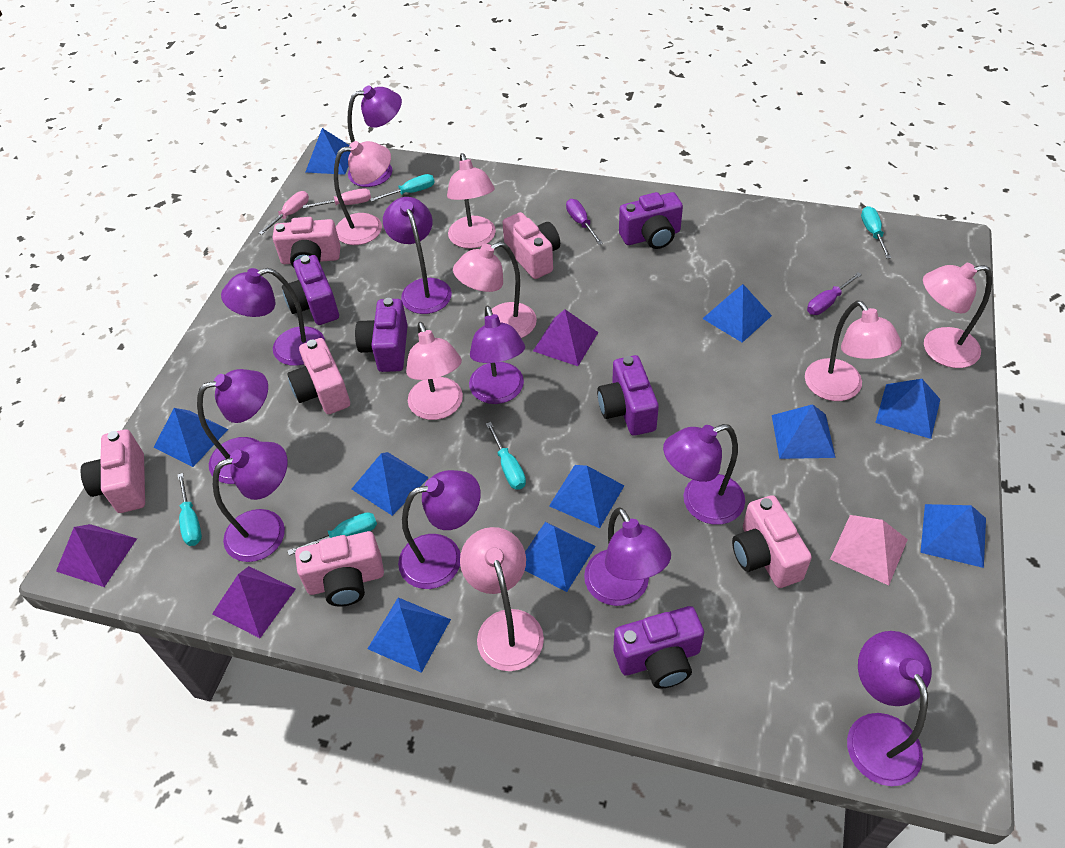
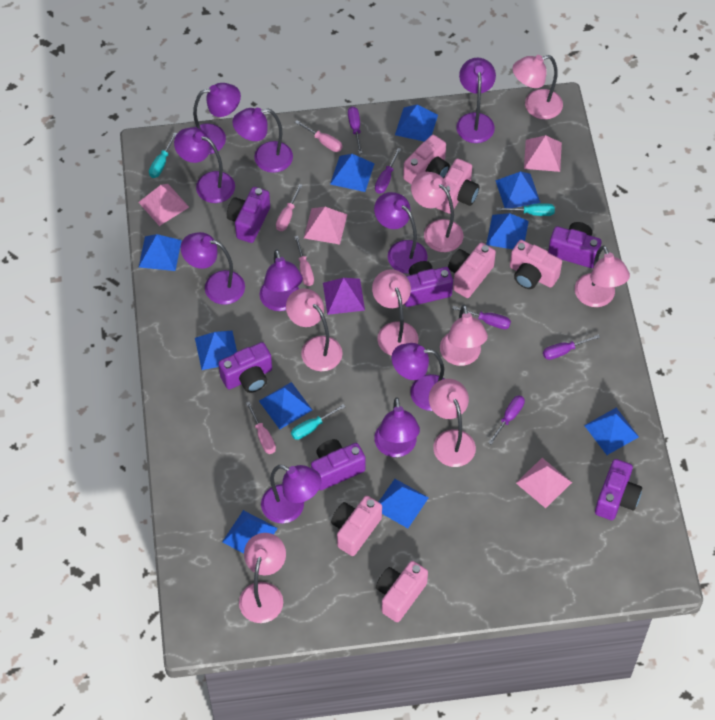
pink lamp: [334,141,391,245] [406,322,463,420] [447,153,496,249] [453,242,537,338] [460,527,544,671] [805,301,902,401] [923,263,992,368] = 7 -> [239,533,286,623] [286,288,343,371] [372,269,418,356] [411,172,463,252] [429,379,476,467] [440,305,488,366] [512,55,563,119] [575,245,630,307] = 8
pink pyramid: [830,515,908,585] = 1 -> [138,184,189,226] [304,207,348,245] [516,458,572,508] [524,135,562,172] = 4
pink screwdriver: [259,191,309,235] [303,188,371,209] = 2 -> [246,401,276,454] [276,184,302,231] [294,236,314,286] [295,120,343,152] = 4
purple camera: [282,255,339,325] [355,298,408,372] [597,355,659,436] [613,606,704,689] [619,192,683,249] = 5 -> [218,342,272,393] [227,187,270,243] [311,439,366,490] [404,261,453,307] [548,222,602,268] [595,459,642,520] = 6
purple pyramid: [56,524,137,587] [212,566,296,638] [533,309,599,366] = 3 -> [323,278,365,315] = 1
purple screwdriver: [566,199,603,245] [807,272,862,315] = 2 -> [348,107,362,154] [375,148,401,194] [452,306,511,329] [488,396,525,445] [543,334,600,360] = 5
turquoise screwdriver: [178,473,202,546] [288,512,377,556] [370,174,435,202] [486,422,526,490] [861,206,891,259] = 5 -> [149,132,177,178] [291,404,345,440] [496,203,555,216] = 3

